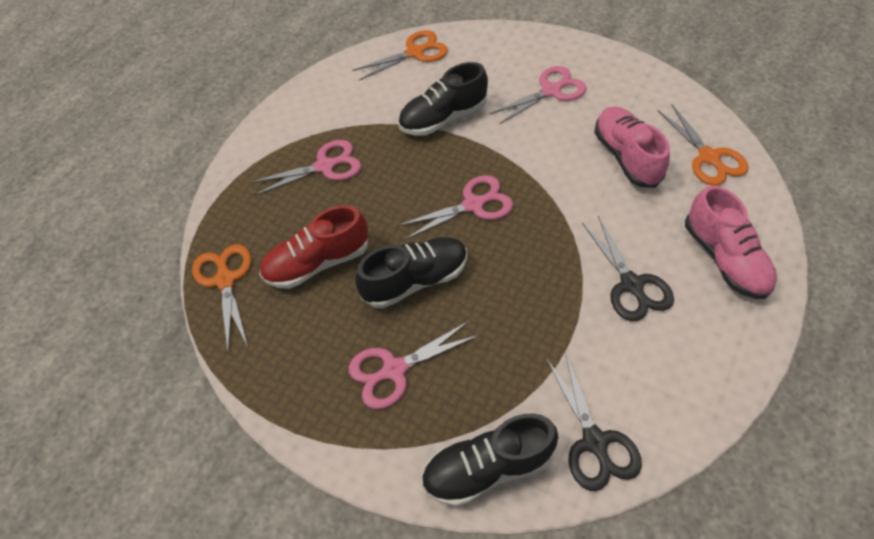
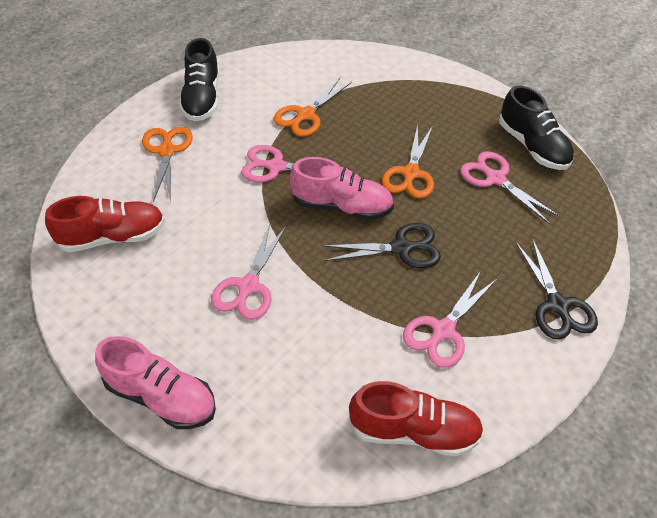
black shoe: [355,237,467,308] [398,62,488,136] [421,413,558,507] = 3 -> [179,38,219,122] [499,85,574,170] = 2
red shoe: [259,205,368,289] = 1 -> [45,196,165,252] [349,381,484,457] = 2

